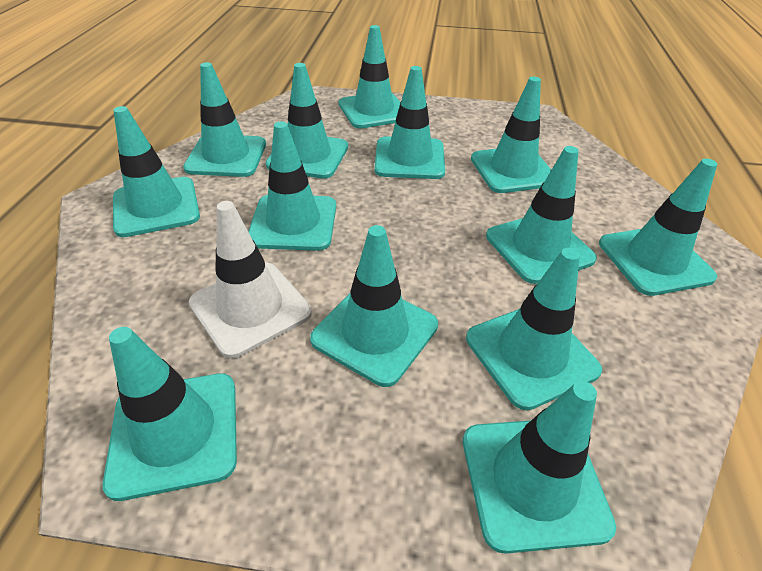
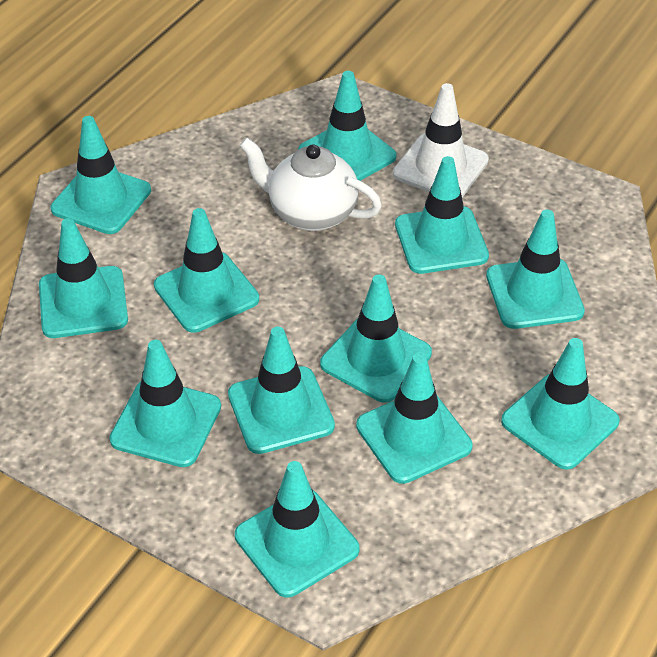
turquoise traffic cone: [103,327,237,501] [113,106,200,237] [183,62,266,177] [248,121,336,251] [265,63,348,179] [310,225,438,387] [339,25,401,129] [374,66,445,179] [463,381,616,554] [466,248,602,410] [471,77,551,193] [486,146,597,284] [599,158,717,296] = 13 -> [39,218,128,338] [51,116,151,234] [109,340,221,467] [154,208,259,333] [228,327,335,454] [235,461,359,597] [298,71,396,181] [320,275,432,403] [356,353,473,484] [395,156,489,274] [486,210,585,329] [501,338,620,470] = 12
white teapot: none = 0 -> [240,138,382,231] = 1

